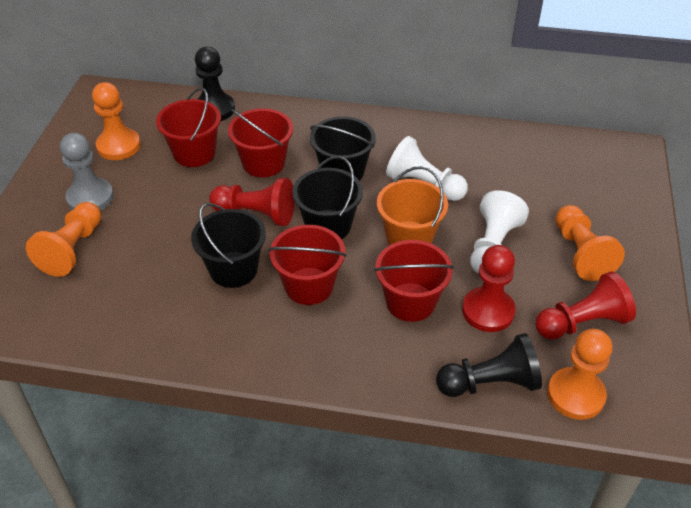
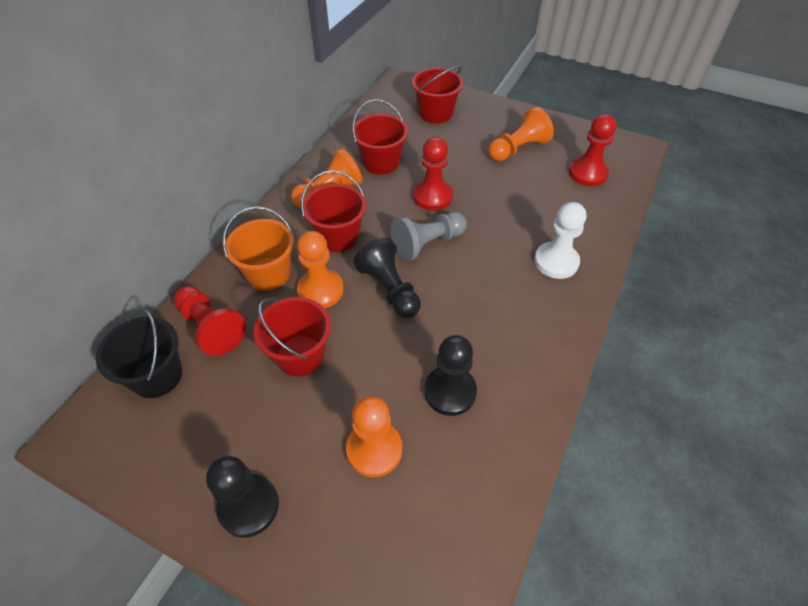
black bucket: [191,203,266,288] [292,156,363,239] [310,116,376,181] = 3 -> [96,308,182,398] = 1
black pawn: [195,47,235,121] [436,333,542,397] = 2 -> [206,456,279,538] [354,237,421,318] [424,335,477,416] = 3
white pawn: [386,136,468,201] [470,190,529,274] = 2 -> [534,202,586,279] = 1

